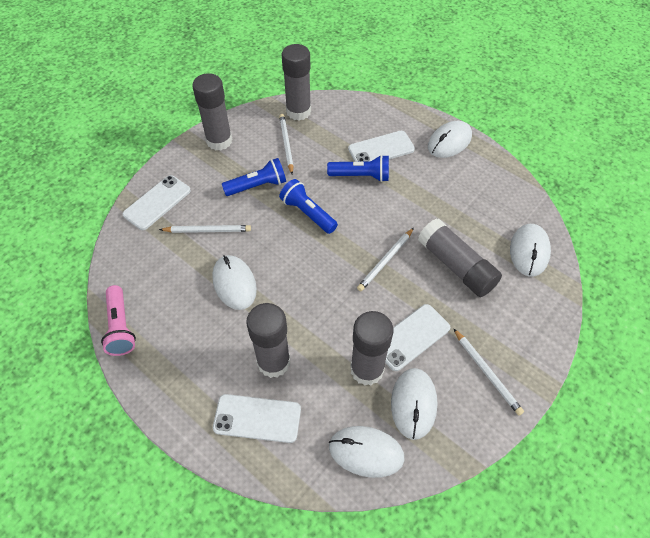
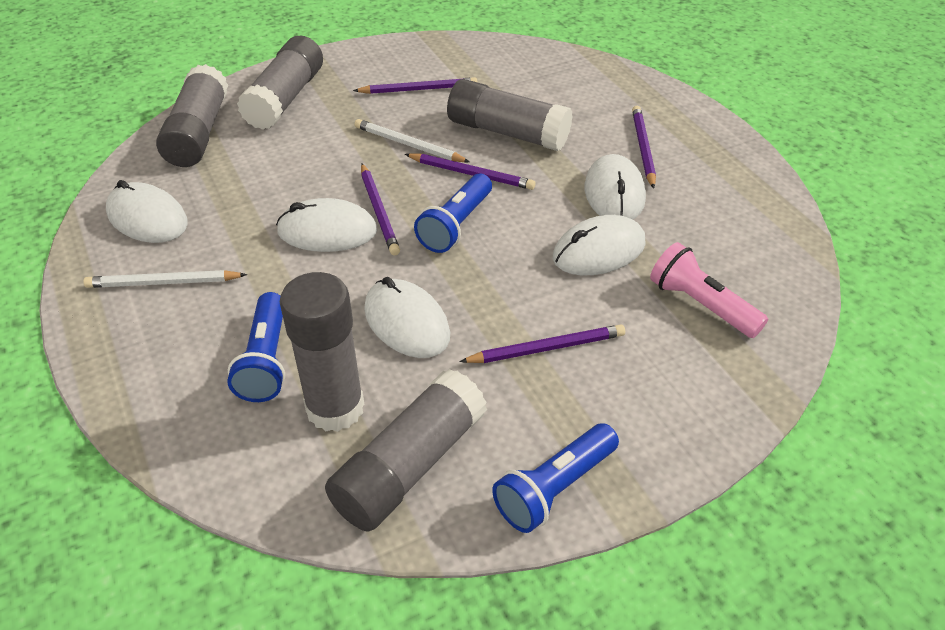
purple pencil: none = 0 -> [353,77,477,94] [361,164,400,255] [405,153,535,190] [459,325,625,363] [632,106,656,189] = 5
white pencil: [159,225,251,233] [279,114,293,174] [357,228,414,291] [453,328,524,416] = 4 -> [83,270,247,288] [355,119,470,162] = 2
white phone: [122,175,191,230] [213,394,301,443] [348,131,415,162] [385,304,450,371] = 4 -> none = 0

